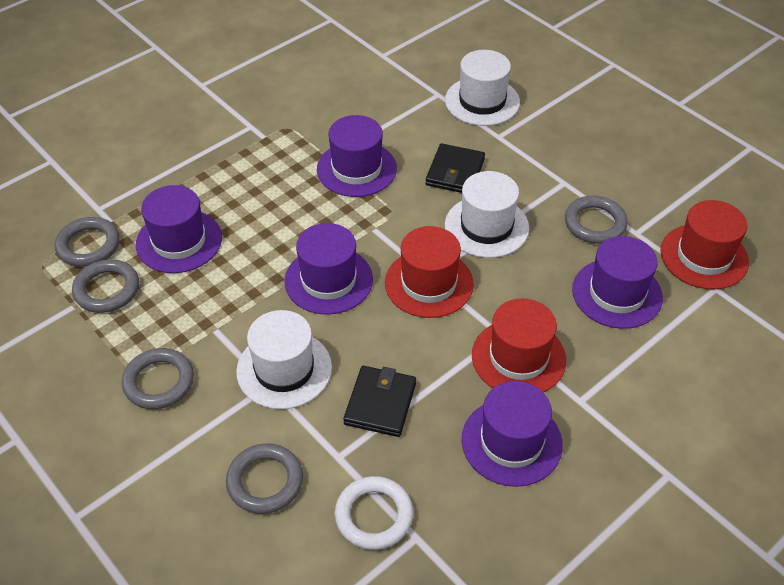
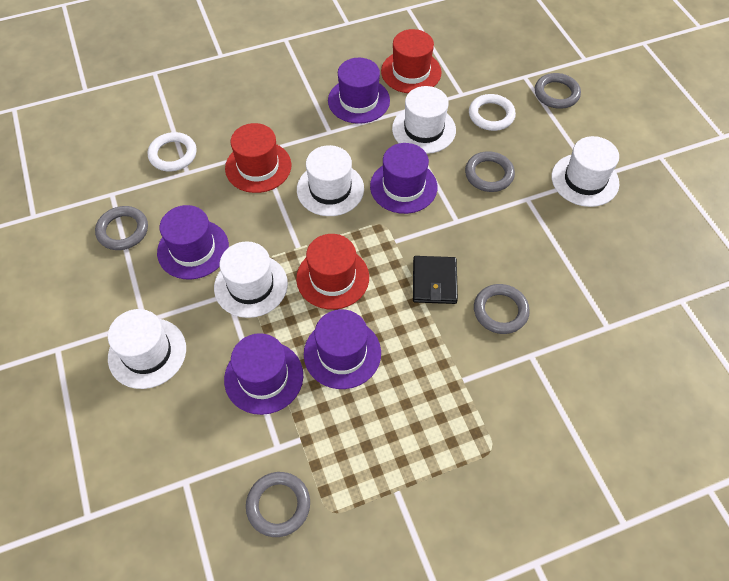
black wallet: [343,366,416,437] [426,143,485,193] = 2 -> [413,256,458,304] = 1
white hat: [236,310,332,409] [445,50,520,126] [445,171,529,258] = 3 -> [108,309,186,389] [214,241,288,318] [297,145,364,216] [392,86,456,154] [552,136,619,207] = 5
white ring: [335,476,413,550] = 1 -> [148,132,197,171] [469,94,516,131] = 2

